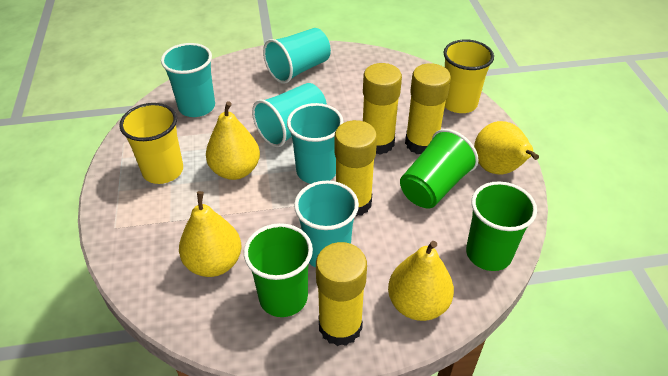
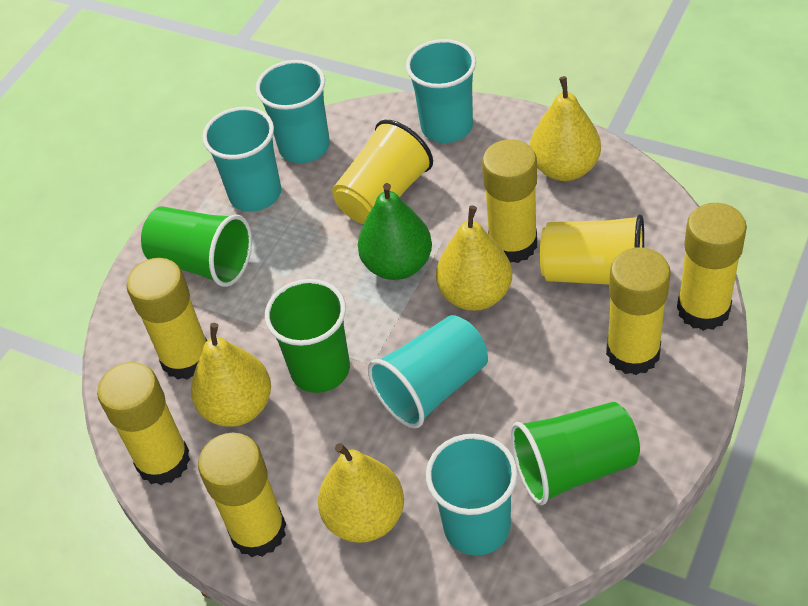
green pear: none = 0 -> [358,183,432,280] = 1
yellow glue stick: [316,242,367,346] [335,120,377,217] [363,63,402,155] [405,63,451,154] = 4 -> [97,362,190,485] [126,258,207,380] [198,433,286,557] [482,139,537,263] [606,247,671,375] [677,203,747,331] = 6

